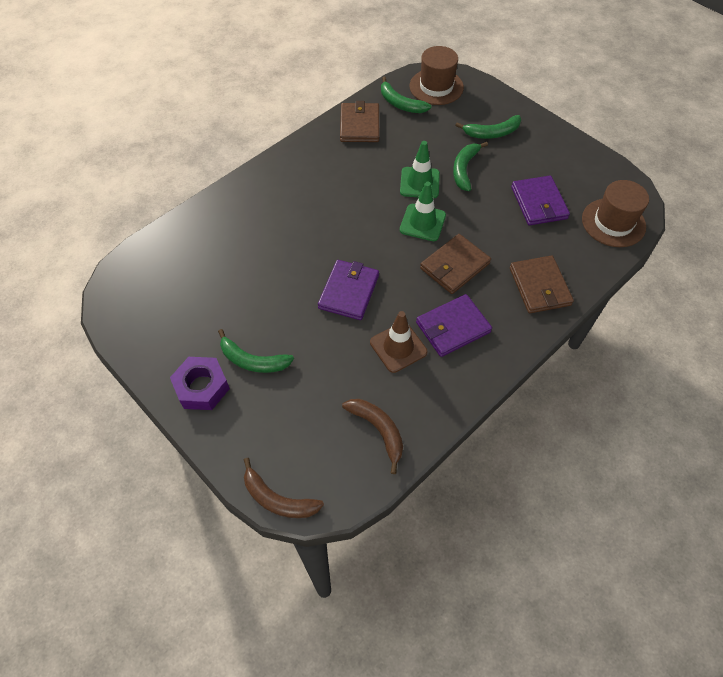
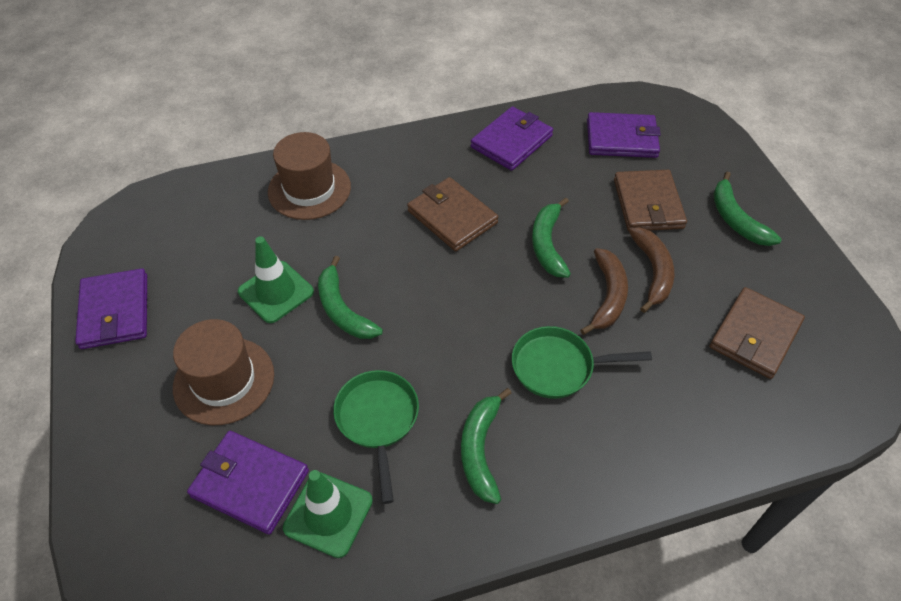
brown traffic cone: [370,311,427,373] = 1 -> none = 0
green pan: none = 0 -> [333,370,419,504] [512,326,652,399] = 2
purple nut: [170,357,230,410] = 1 -> none = 0
purple wallet: [318,260,379,320] [416,294,492,357] [511,176,570,225] = 3 -> [75,268,147,349] [187,431,309,535] [471,106,553,171] [587,112,661,158] = 4

